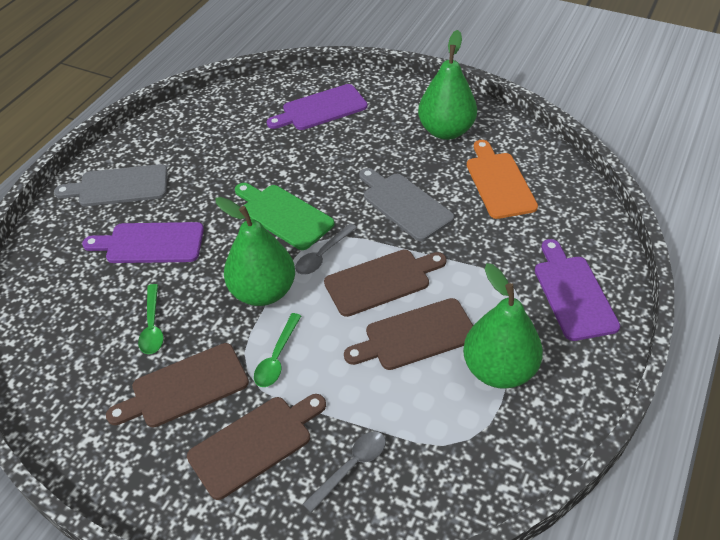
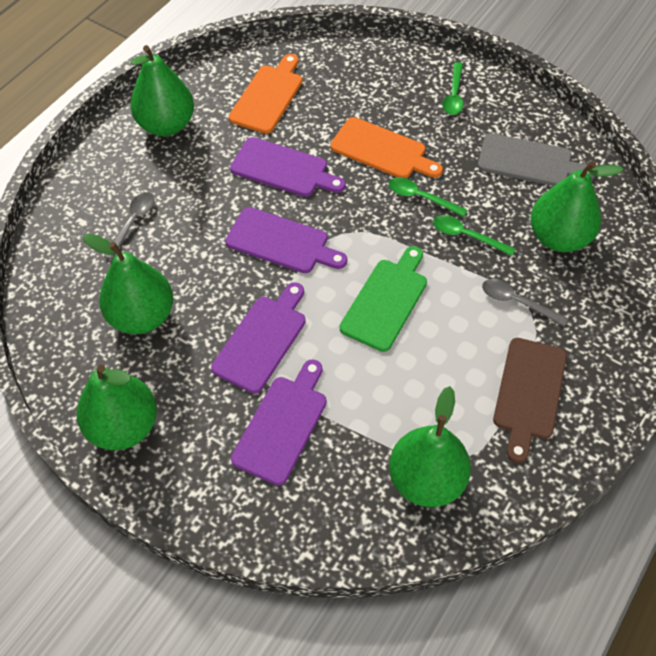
brown cutting board: [106,343,249,427] [187,394,326,500] [324,250,447,317] [344,298,473,370] = 4 -> [493,338,567,463] = 1
green pear: [215,197,295,306] [418,30,477,140] [463,263,543,389] = 3 -> [77,365,157,450] [83,233,173,334] [130,45,194,136] [389,386,471,507] [531,161,624,252] = 5
green spoon: [138,284,164,354] [254,313,301,387] = 2 -> [389,177,467,217] [433,215,515,256] [443,62,463,115] = 3
grey cutting board: [54,164,168,206] [359,168,454,241] = 2 -> [478,133,595,186] = 1
orange cutting board: [467,140,538,219] = 1 -> [229,54,302,134] [330,117,443,178] = 2
purple cutting board: [82,222,204,263] [267,84,368,130] [535,239,620,341] = 3 -> [211,282,306,394] [225,207,347,273] [230,137,346,197] [231,359,327,485] = 4

